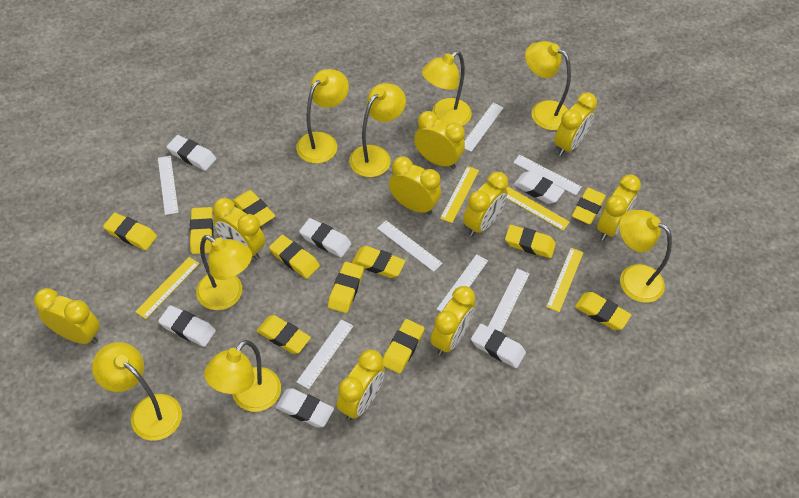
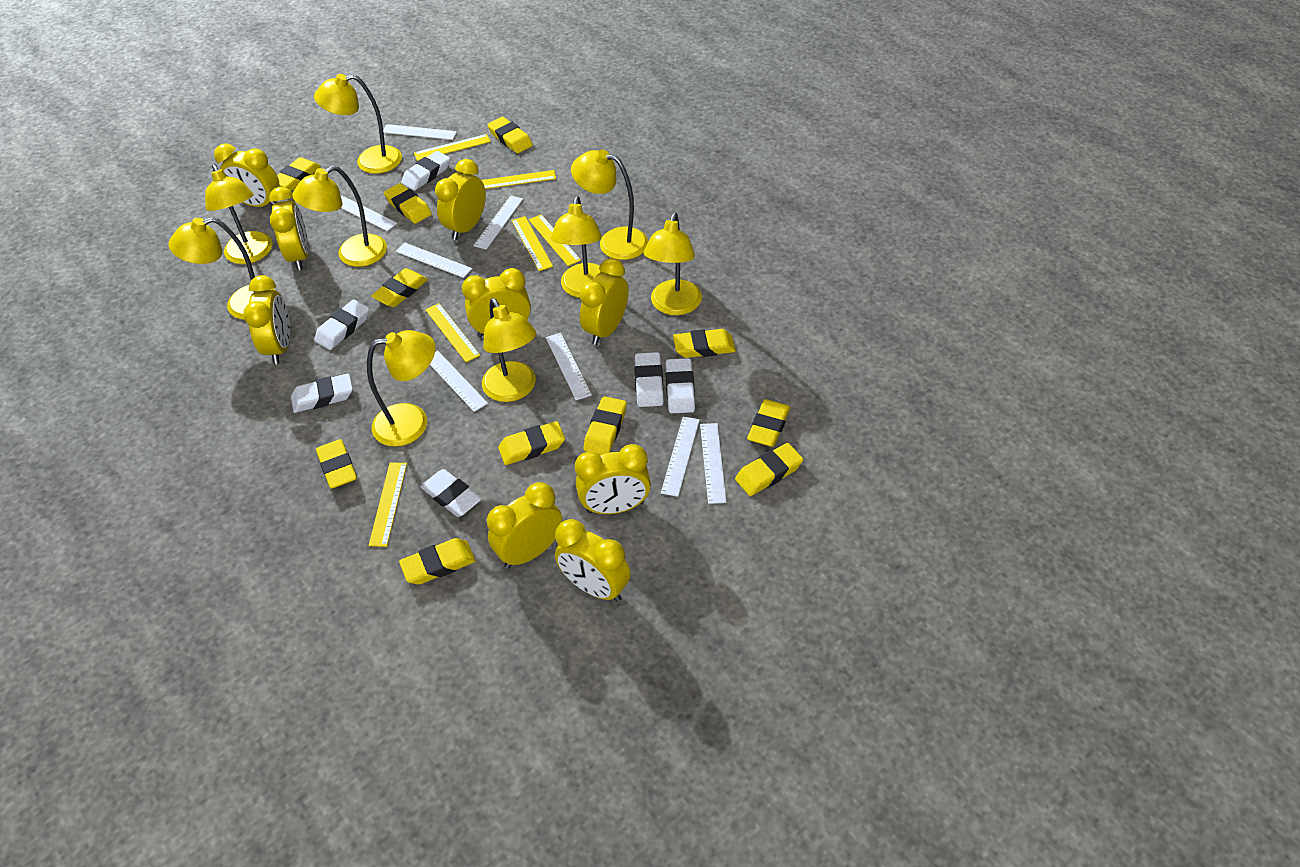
white ruler: [158,156,179,215] [297,319,353,389] [377,220,443,272] [437,254,488,312] [464,103,504,152] [488,268,529,332] [513,155,582,195] = 7 -> [341,195,397,231] [383,124,457,140] [396,243,472,278] [430,351,488,412] [473,195,523,250] [546,333,592,400] [661,417,700,497] [700,423,727,504] = 8
yellow lamp: [92,342,182,441] [196,235,252,310] [204,340,281,412] [296,69,349,163] [349,83,406,177] [422,51,472,126] [525,41,571,130] [619,210,672,303] = 8 -> [168,217,276,320] [205,164,273,264] [292,165,387,267] [314,74,402,174] [367,330,436,447] [482,298,536,402] [551,196,602,298] [571,150,648,260] [644,213,702,315] = 9
yellow ruler: [135,257,200,319] [440,166,479,223] [506,187,570,231] [546,248,584,312] = 4 -> [369,462,407,547] [414,134,491,161] [425,303,480,362] [481,170,556,189] [512,216,553,271] [529,214,581,266] = 6

